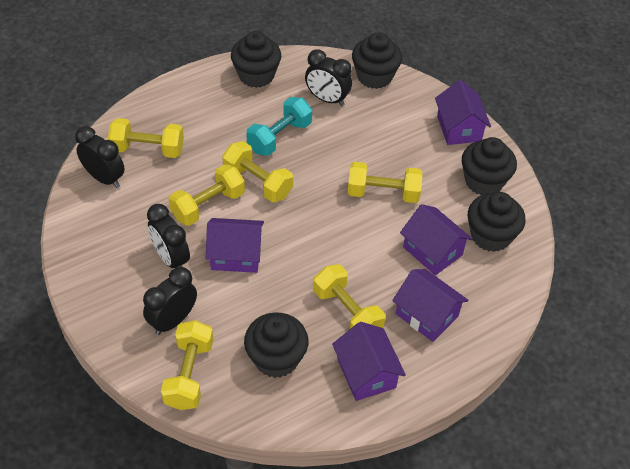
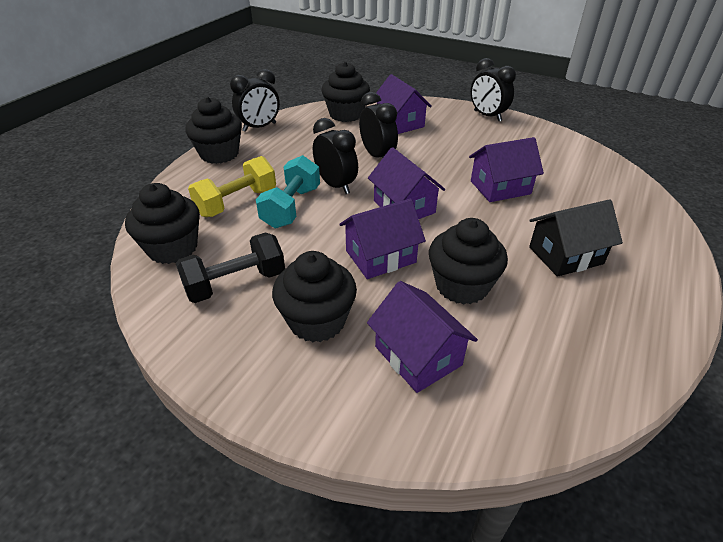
black dumbbell: none = 0 -> [176,232,285,303] = 1
black house: none = 0 -> [529,199,623,277] = 1
yellow dumbbell: [108,118,184,158] [161,320,213,410] [169,164,245,226] [222,141,293,202] [313,264,385,329] [348,162,423,203] = 6 -> [188,156,276,217] = 1

